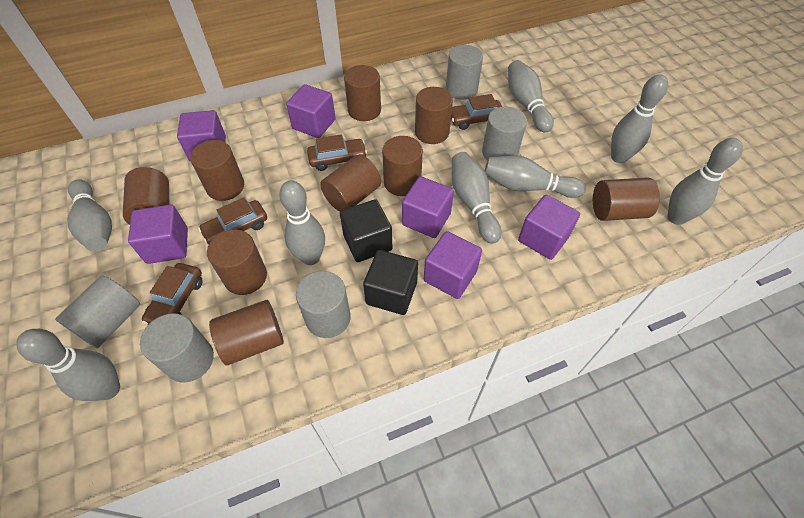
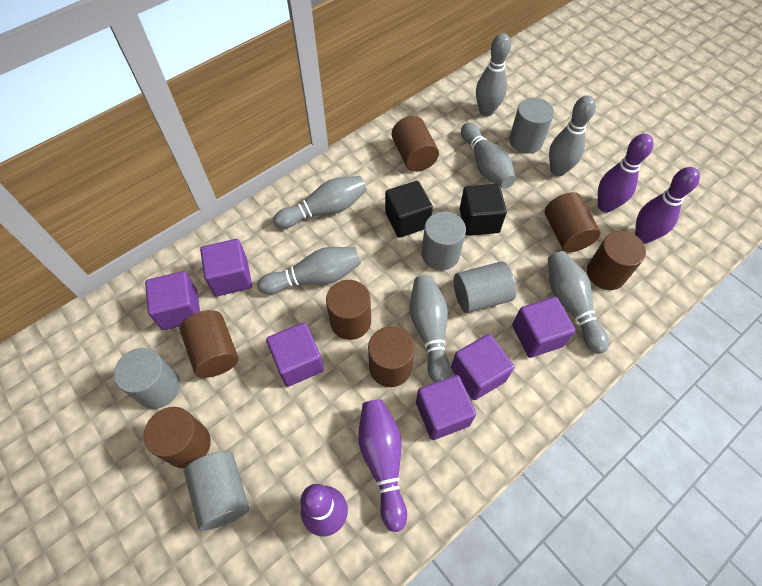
brown car: [142,263,203,325] [198,197,267,244] [307,134,367,171] [451,94,502,130] = 4 -> none = 0
brown cylinder: [123,167,169,225] [190,140,244,201] [207,230,267,295] [209,300,284,365] [320,155,381,212] [344,65,381,121] [382,136,423,196] [415,87,453,144] [593,177,660,221] = 9 -> [143,407,211,468] [180,310,238,378] [326,280,371,340] [368,326,415,387] [392,116,439,172] [545,192,601,252] [587,231,646,290] = 7
grey bowling pin: [16,329,120,401] [68,179,112,252] [279,180,325,265] [452,152,502,244] [485,155,586,198] [508,60,554,133] [611,74,668,163] [667,138,743,225] = 8 -> [257,247,361,294] [273,176,367,229] [410,275,451,383] [461,122,516,188] [476,33,511,116] [548,251,609,354] [549,95,596,176] = 7
purple bowling pin: none = 0 -> [301,484,348,537] [358,399,407,532] [598,134,654,212] [635,167,700,244] = 4

